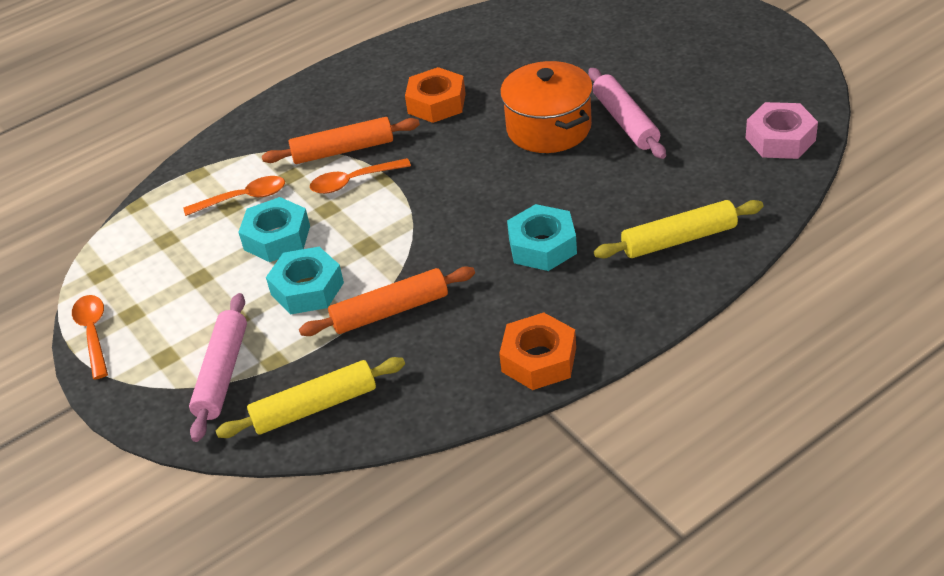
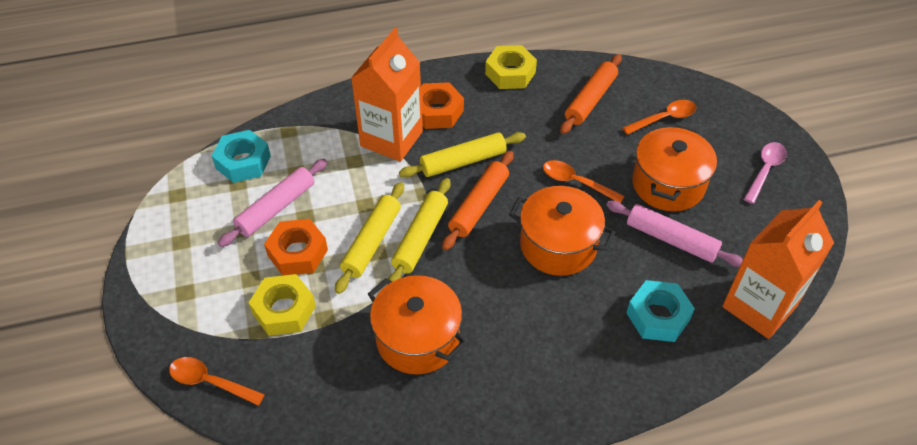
orange carton: none = 0 -> [351,28,423,161] [722,200,834,339] = 2
orange pot: [500,61,593,153] = 1 -> [368,275,467,375] [509,186,616,276] [632,125,717,212] = 3
pink nut: [746,102,818,159] = 1 -> none = 0
pink spoon: none = 0 -> [744,142,787,204] = 1
turquoise nut: [238,197,310,262] [266,247,344,314] [507,204,577,271] = 3 -> [212,130,271,183] [627,280,695,342] = 2
yellow nut: none = 0 -> [248,274,316,336] [485,45,537,89] = 2
yellow rolling pin: [216,357,405,438] [594,200,764,258] = 2 -> [335,182,404,294] [387,178,451,285] [399,132,526,178] = 3

